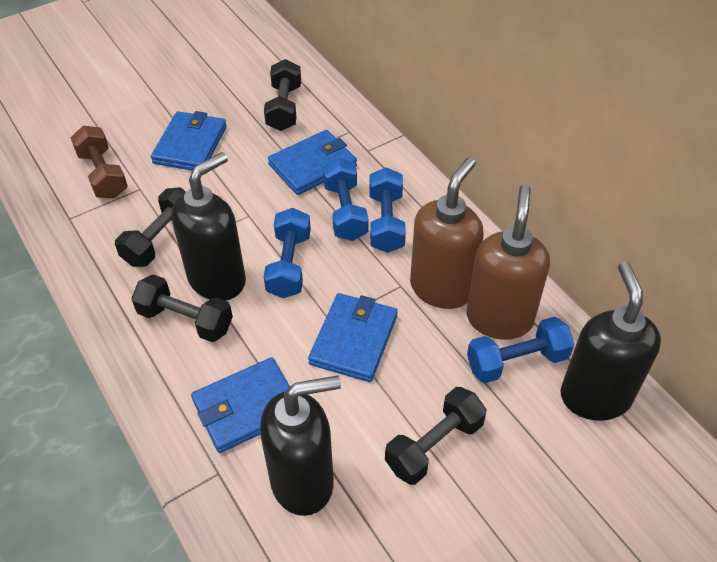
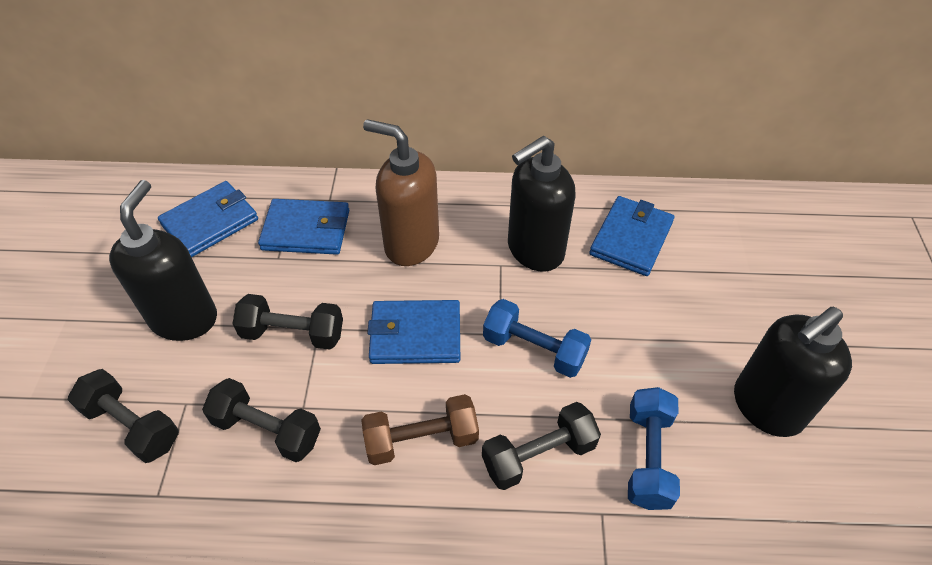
blue dumbbell: [264,208,311,298] [323,158,368,241] [369,167,406,253] [467,317,574,383] = 4 -> [483,299,591,378] [628,387,680,510] = 2
brown soap dispenser: [410,157,483,309] [467,185,550,340] = 2 -> [363,119,439,266] = 1

